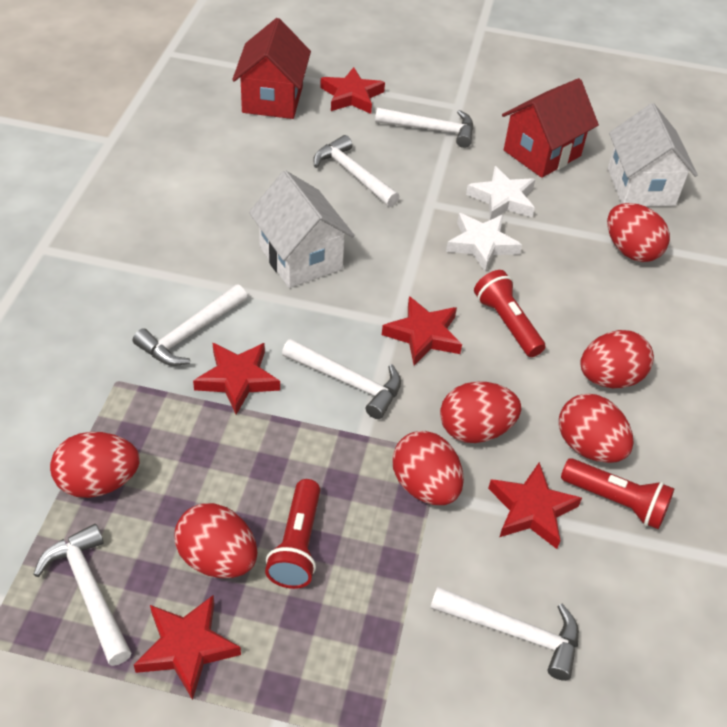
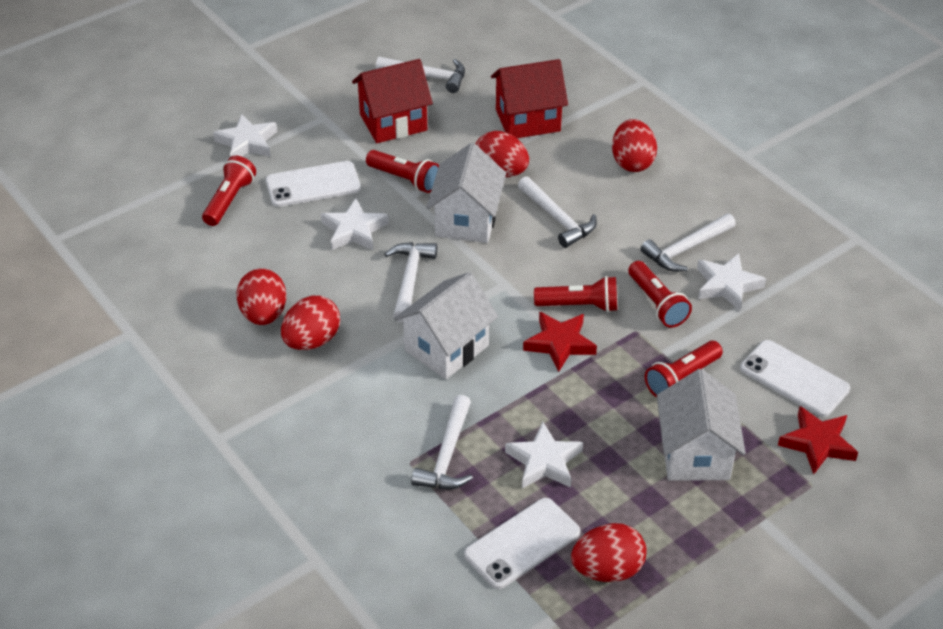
red egg: [50,432,140,498] [175,503,258,578] [392,431,464,505] [440,382,521,443] [559,393,634,463] [580,330,654,388] [607,203,670,262] = 7 -> [237,268,286,325] [281,296,340,350] [476,131,529,177] [571,523,647,582] [612,119,657,172] = 5
red flashlight: [265,479,320,589] [474,270,545,357] [561,458,674,529] = 3 -> [202,156,256,226] [366,150,439,193] [534,276,617,312] [628,261,692,328] [645,341,723,398] = 5
red star: [134,595,241,700] [193,343,280,415] [320,67,385,114] [382,296,462,365] [488,462,582,549] = 5 -> [523,312,597,372] [778,406,858,474] = 2
white hammer: [33,524,131,666] [133,285,247,366] [282,339,401,419] [313,135,400,207] [375,108,474,148] [430,587,579,681] = 6 -> [376,57,465,93] [385,242,437,322] [411,395,473,489] [518,176,597,248] [641,214,736,272] = 5
white house: [249,171,355,288] [608,103,698,207] = 2 -> [394,272,498,379] [426,143,506,243] [657,369,746,481] = 3
white phone: none = 0 -> [266,161,361,207] [464,498,580,589] [740,340,850,417] = 3
white star: [446,213,522,272] [466,166,535,220] = 2 -> [213,114,277,157] [321,199,389,251] [505,422,583,488] [697,253,766,310] = 4

